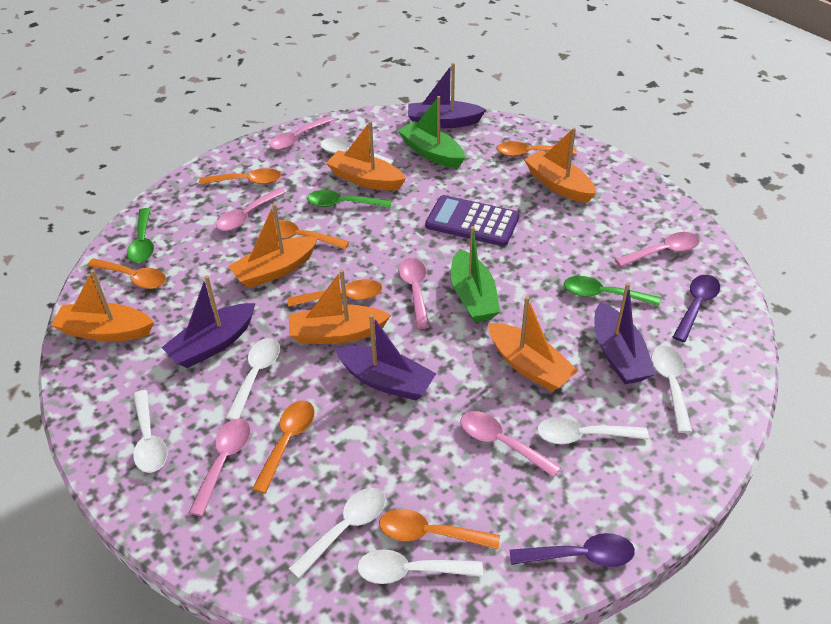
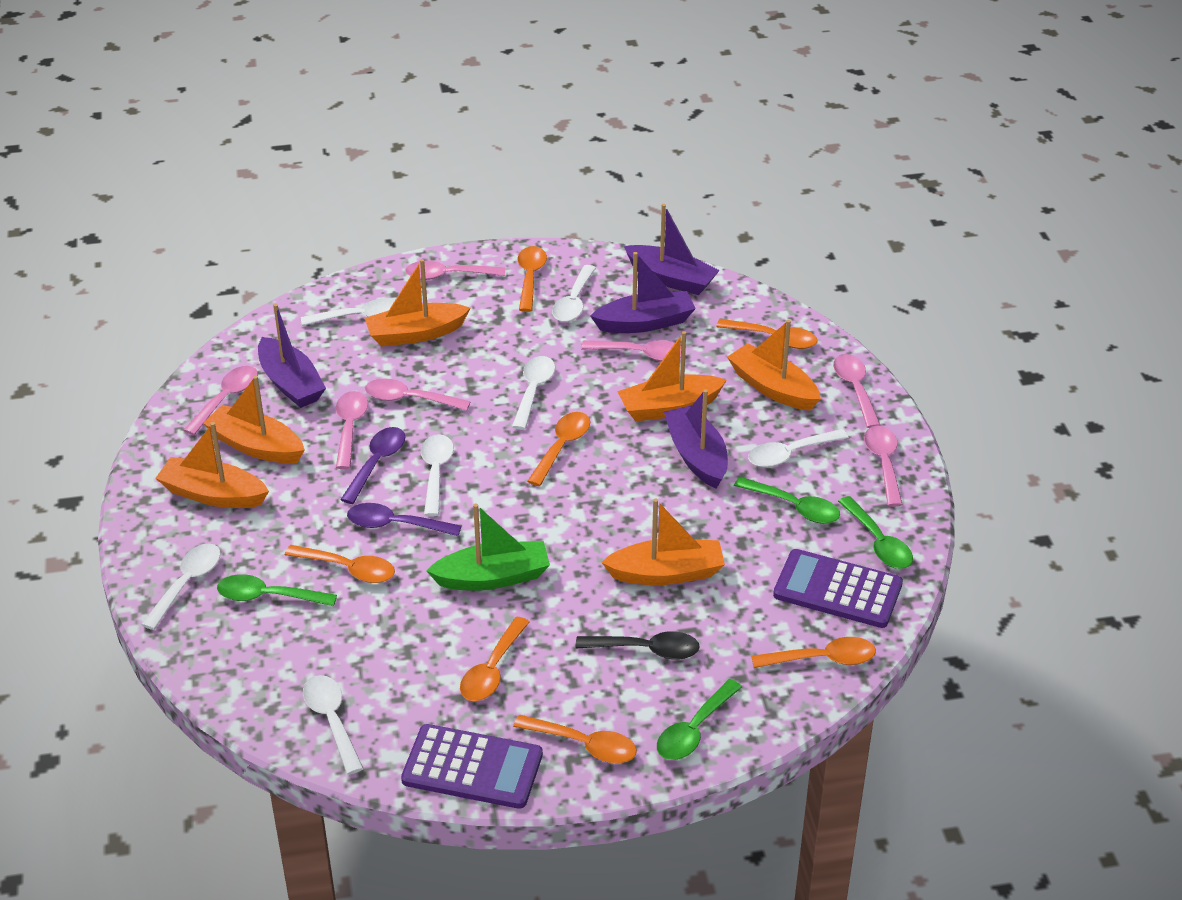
black spoon: none = 0 -> [576,631,700,660] = 1
green boat: [398,96,465,168] [451,226,500,322] = 2 -> [426,504,550,591] = 1
green spoon: [127,208,154,263] [307,190,392,208] [564,276,660,306] = 3 -> [217,574,337,606] [657,679,742,760] [734,477,840,524] [838,496,913,569] = 4
pink spoon: [189,419,251,517] [216,188,286,231] [269,116,333,150] [399,258,430,329] [460,411,561,477] [615,232,700,267] = 6 -> [183,366,258,435] [336,391,368,469] [365,378,471,411] [405,261,505,280] [581,340,681,361] [833,354,881,428] [864,426,903,507] = 7
purple calculator: [425,195,520,246] = 1 -> [401,724,543,809] [773,549,903,628] = 2

